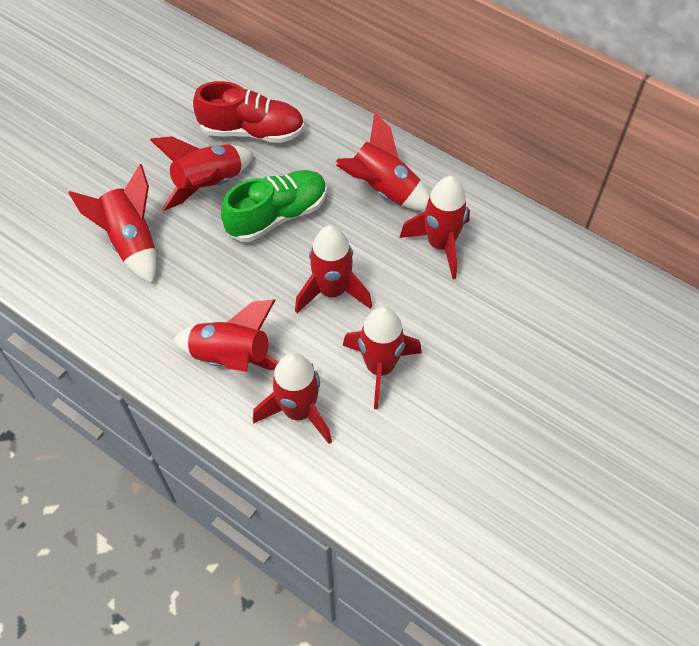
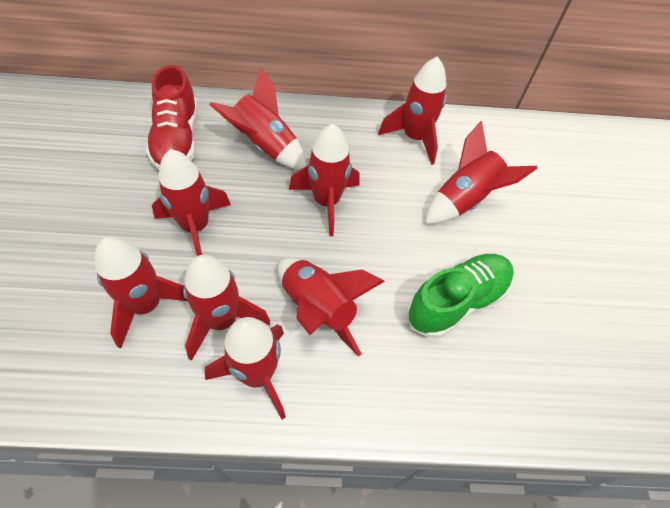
red rocket: [68,164,157,284] [150,136,254,211] [173,299,279,372] [253,353,332,444] [295,225,372,313] [336,112,430,211] [342,306,422,409] [399,176,470,279] = 8 -> [95,237,188,348] [152,149,231,256] [183,255,270,361] [205,317,286,420] [209,67,306,170] [278,258,385,357] [289,123,359,236] [378,56,446,165] [425,121,538,224] = 9

